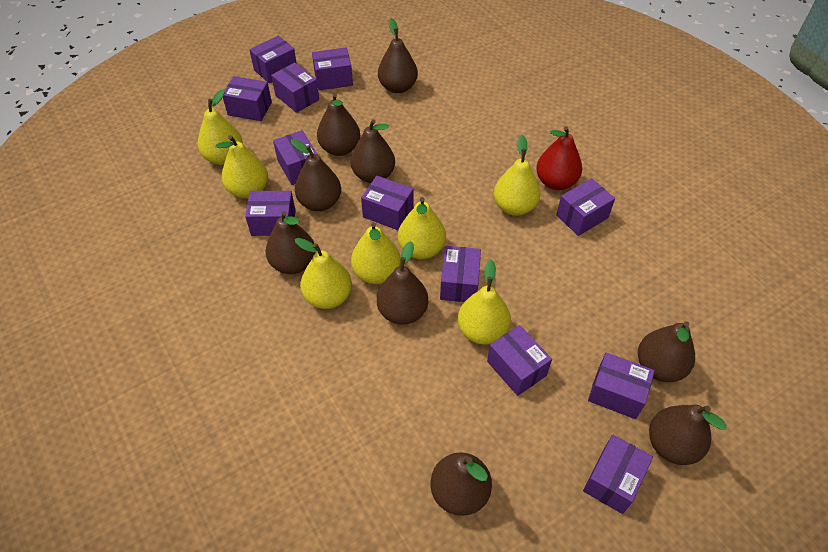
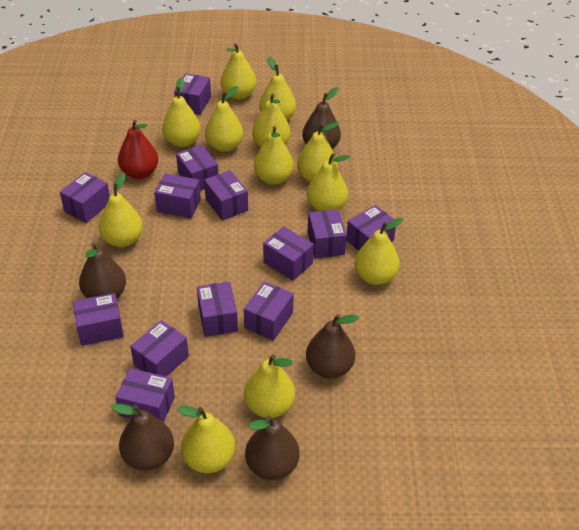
brown pear: [266,211,315,274] [291,139,341,211] [317,93,360,156] [350,119,395,183] [377,241,428,325] [378,18,418,93] [430,452,492,516] [638,321,695,382] [649,404,727,465] = 9 -> [79,243,126,299] [112,404,174,471] [245,415,300,480] [302,87,341,149] [306,314,359,379] = 5
purple box: [223,76,272,121] [245,191,296,236] [249,36,297,83] [271,62,319,113] [273,130,318,185] [312,48,353,90] [361,176,413,230] [440,246,481,302] [487,325,552,396] [556,178,615,236] [583,435,653,514] [588,353,655,419] = 12 -> [60,172,110,223] [73,293,124,346] [115,368,175,423] [130,320,189,376] [154,173,201,218] [174,73,211,115] [176,145,218,191] [197,281,238,337] [204,170,248,221] [244,281,294,341] [263,226,314,281] [308,209,347,258] [346,205,396,251] = 13
yellow pear: [198,89,243,165] [215,135,268,198] [295,238,352,309] [351,222,401,284] [398,197,446,259] [458,259,511,344] [494,135,541,216] = 7 -> [99,172,143,247] [162,77,201,147] [177,406,235,473] [205,86,243,152] [221,43,256,100] [244,354,295,418] [252,94,291,147] [254,126,294,185] [259,57,296,120] [297,122,339,182] [307,153,350,211] [355,218,403,285] = 12

